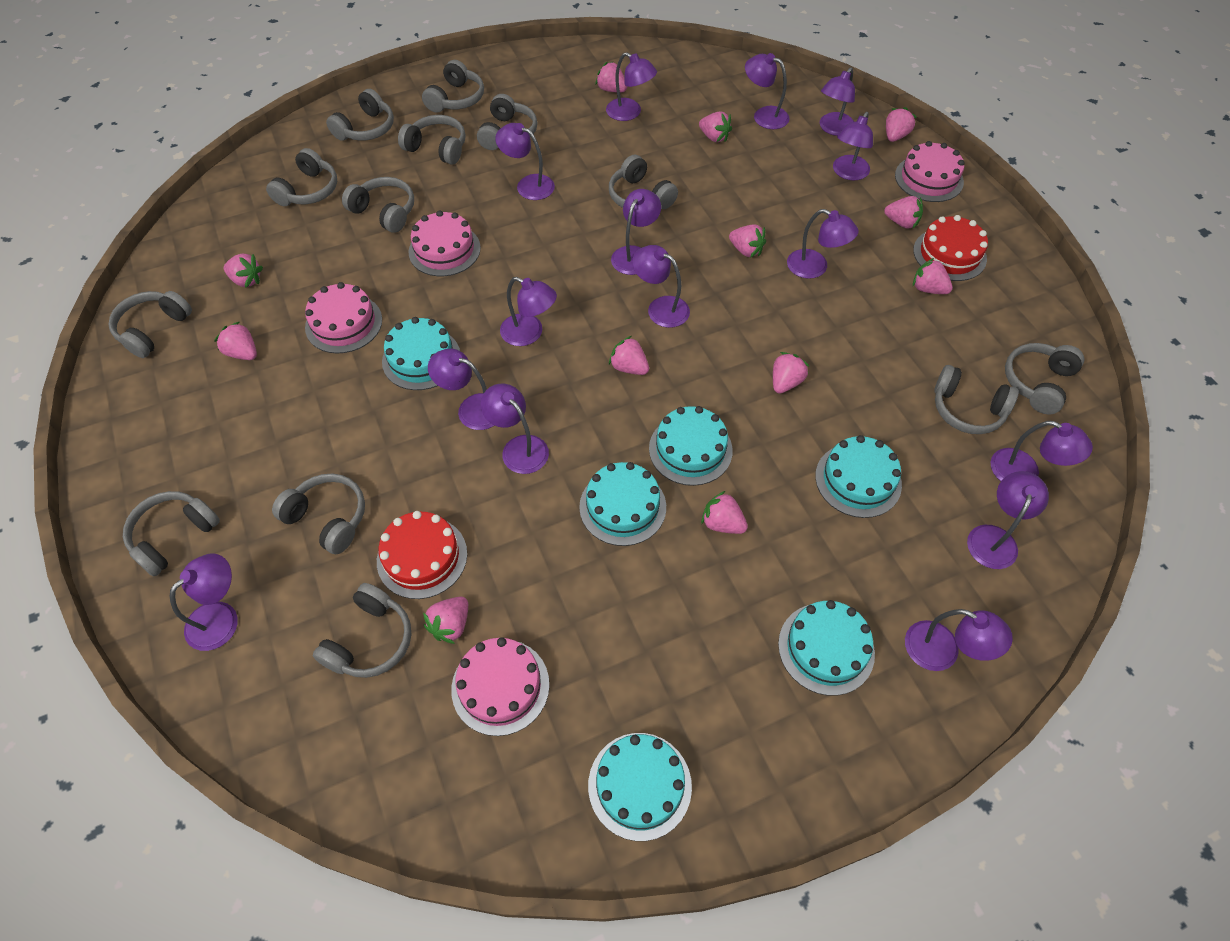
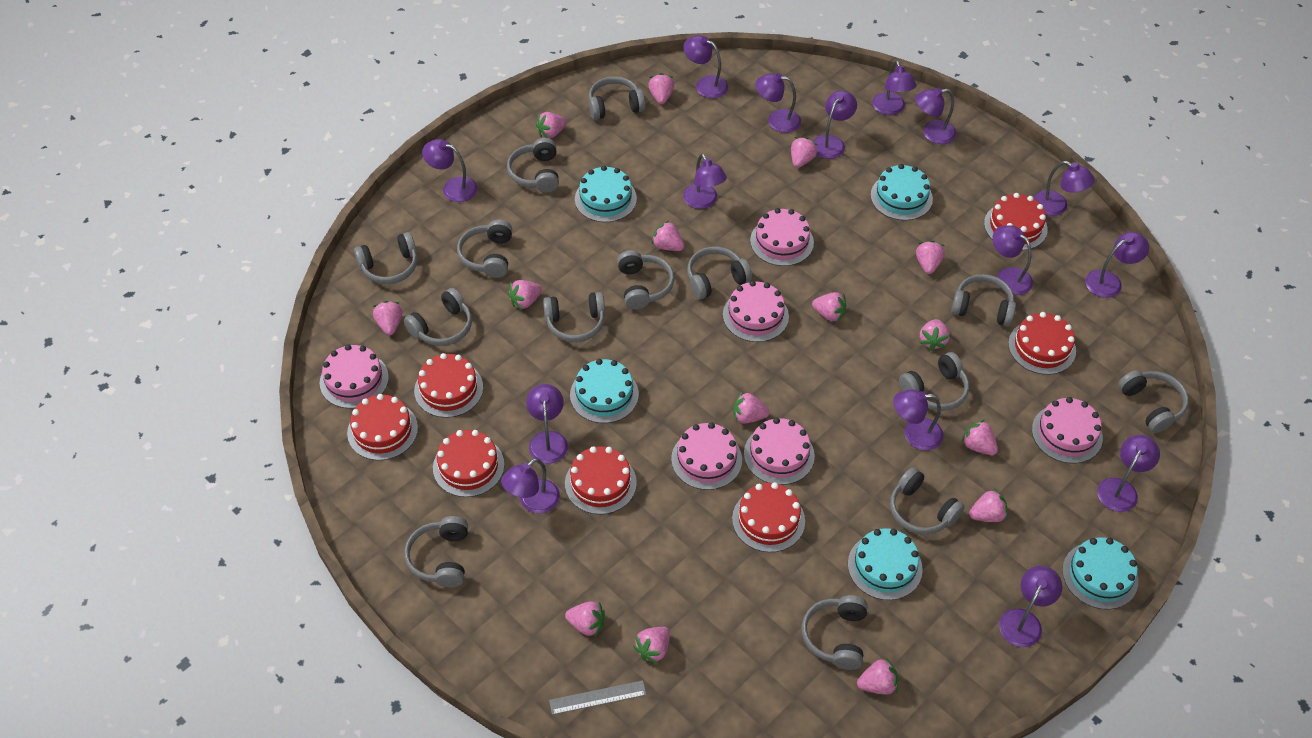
grey headphones: [108,291,192,358] [123,491,220,576] [266,148,337,206] [272,473,365,554] [313,583,411,678] [326,89,394,141] [342,177,414,233] [398,115,465,165] [422,60,484,113] [477,94,537,150] [609,155,678,209] [934,365,1019,434] [1005,343,1084,414] = 13 -> [354,232,417,284] [404,288,472,346] [404,516,468,587] [457,220,512,278] [507,138,559,193] [543,292,605,342] [589,76,645,120] [617,250,674,310] [687,246,752,299] [802,595,868,670] [890,467,965,535] [899,352,969,411] [951,274,1016,326] [1118,370,1189,433] = 14
grey ruler: none = 0 -> [549,680,646,715] = 1
pink cake: [305,282,382,353] [408,210,481,276] [451,637,549,736] [895,141,965,202] = 4 -> [320,344,389,409] [671,422,742,490] [723,281,789,342] [744,418,815,485] [750,208,814,266] [1032,397,1103,464] = 6
pink strawberry: [214,321,257,360] [224,253,263,288] [423,597,468,644] [595,61,627,93] [609,336,649,375] [699,112,732,142] [701,491,748,534] [729,224,766,258] [773,352,809,394] [884,196,923,229] [886,107,917,142] [913,258,953,294] = 12 -> [373,301,403,335] [508,280,542,310] [536,112,567,138] [565,601,605,638] [633,627,670,664] [648,73,674,104] [651,220,684,251] [733,391,769,424] [791,137,818,168] [812,292,846,322] [857,657,898,695] [916,240,945,274] [919,319,950,351] [961,420,998,455] [969,488,1008,522] = 15
red cake: [377,511,467,599] [913,215,988,281] = 2 -> [347,394,418,460] [414,353,483,418] [433,430,504,497] [565,446,637,515] [732,482,805,552] [984,193,1048,250] [1008,312,1076,375] = 7
turquoise cake: [382,317,460,390] [579,462,666,546] [588,733,692,841] [649,406,733,486] [778,600,875,696] [815,435,902,518] = 6 -> [570,359,639,423] [575,166,637,222] [848,528,923,600] [871,164,933,220] [1062,537,1138,610] = 5

